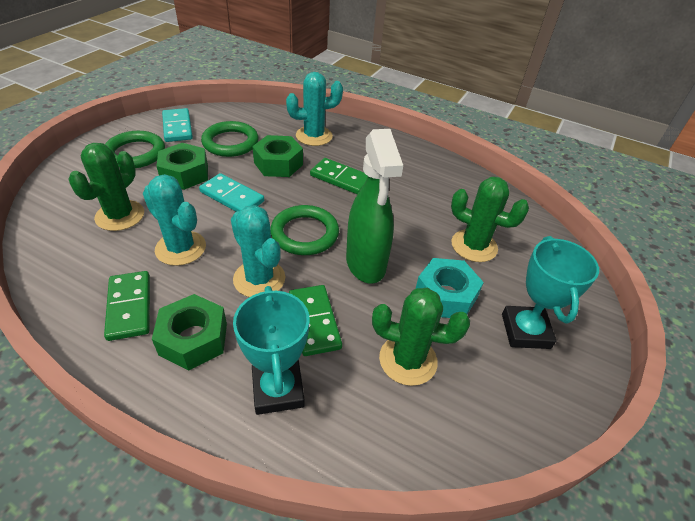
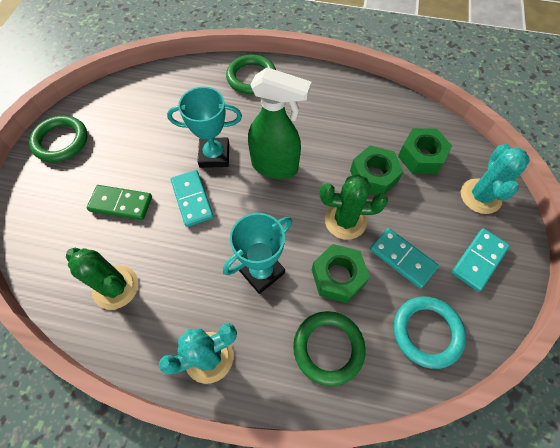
green cactus: [68,143,144,231] [372,288,470,386] [451,177,529,262] = 3 -> [66,248,138,310] [320,174,388,240] = 2
green domino: [104,271,150,341] [289,285,342,356] [310,158,367,194] = 3 -> [87,185,152,220] = 1
turquoise cactus: [143,174,206,266] [231,205,285,297] [286,72,343,146] = 3 -> [159,323,237,384] [461,144,530,214] = 2
turquoise domino: [162,108,193,142] [199,173,264,212] = 2 -> [171,170,214,227] [370,228,439,288] [452,228,510,292] = 3
turquoise nut: [415,258,484,318] = 1 -> none = 0
turquoise ring: none = 0 -> [394,297,466,369] = 1

